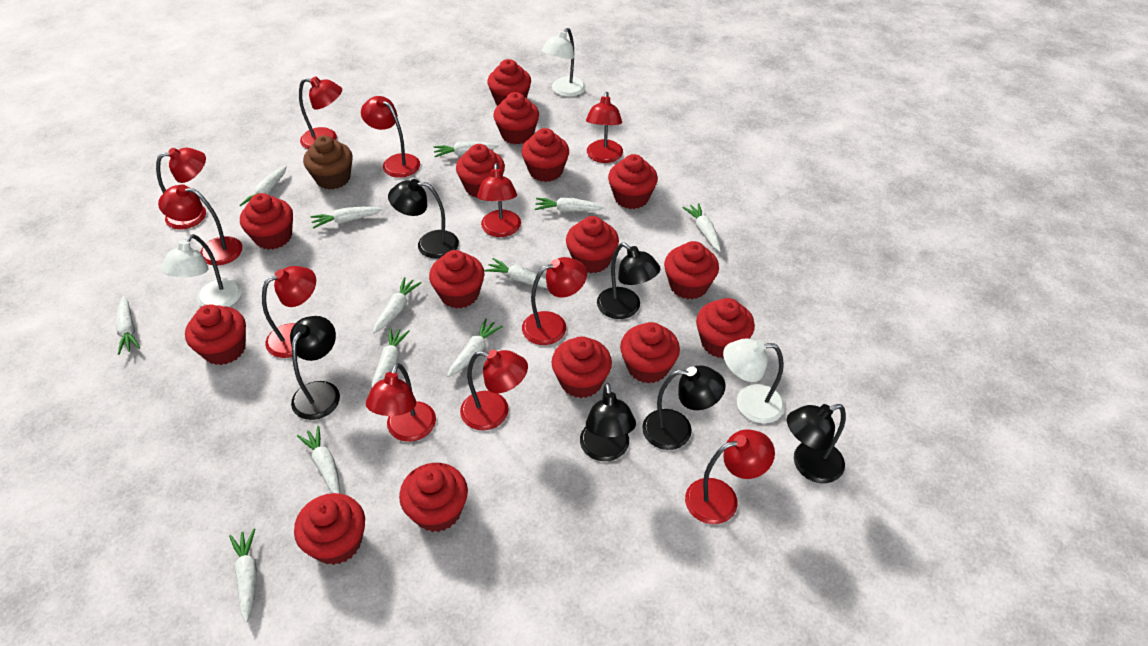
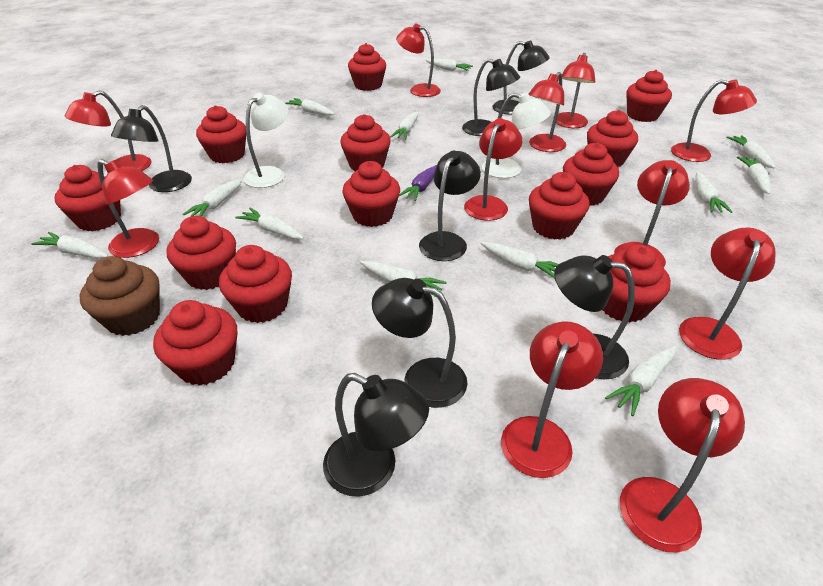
black lamp: [290,316,340,420] [388,179,459,259] [580,383,636,461] [597,243,660,319] [642,365,726,450] [787,404,846,483] = 6 -> [111,105,192,192] [323,373,429,497] [372,278,467,408] [419,151,481,261] [462,59,520,136] [492,40,550,115] [554,255,635,379] = 7
purple carrot: none = 0 -> [399,165,437,201] = 1
red cupcake: [185,304,246,365] [240,193,293,250] [294,493,365,565] [399,463,468,532] [429,250,485,309] [456,144,505,198] [487,59,531,106] [493,92,539,144] [521,128,569,182] [551,336,612,398] [566,216,619,273] [608,154,658,209] [620,322,680,384] [664,241,719,299] [696,298,755,358] = 15 -> [54,165,121,231] [153,300,238,386] [166,216,236,290] [196,105,246,163] [219,245,292,323] [340,114,391,171] [342,161,400,227] [348,43,386,91] [529,172,590,240] [563,143,619,206] [587,110,638,167] [602,244,671,323] [626,70,672,122] = 13
white lamp: [161,234,242,307] [542,28,586,97] [723,339,785,423] = 3 -> [244,93,289,188] [482,93,551,178] = 2

